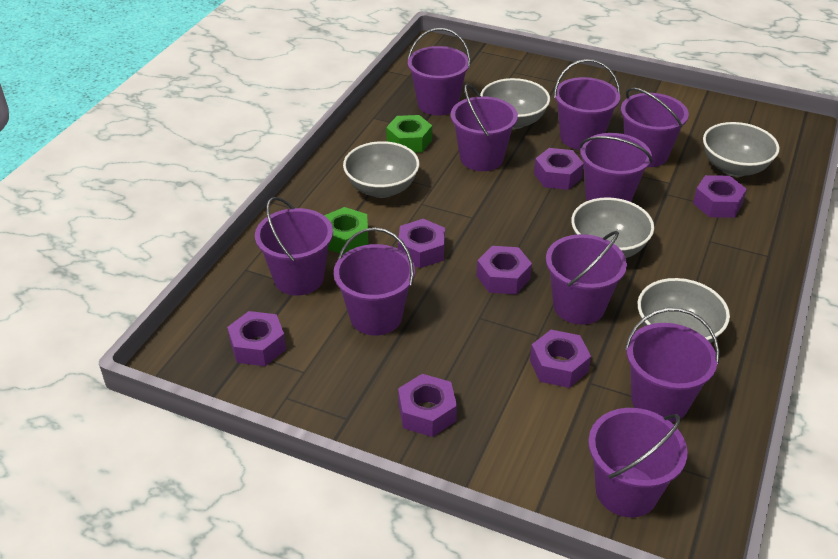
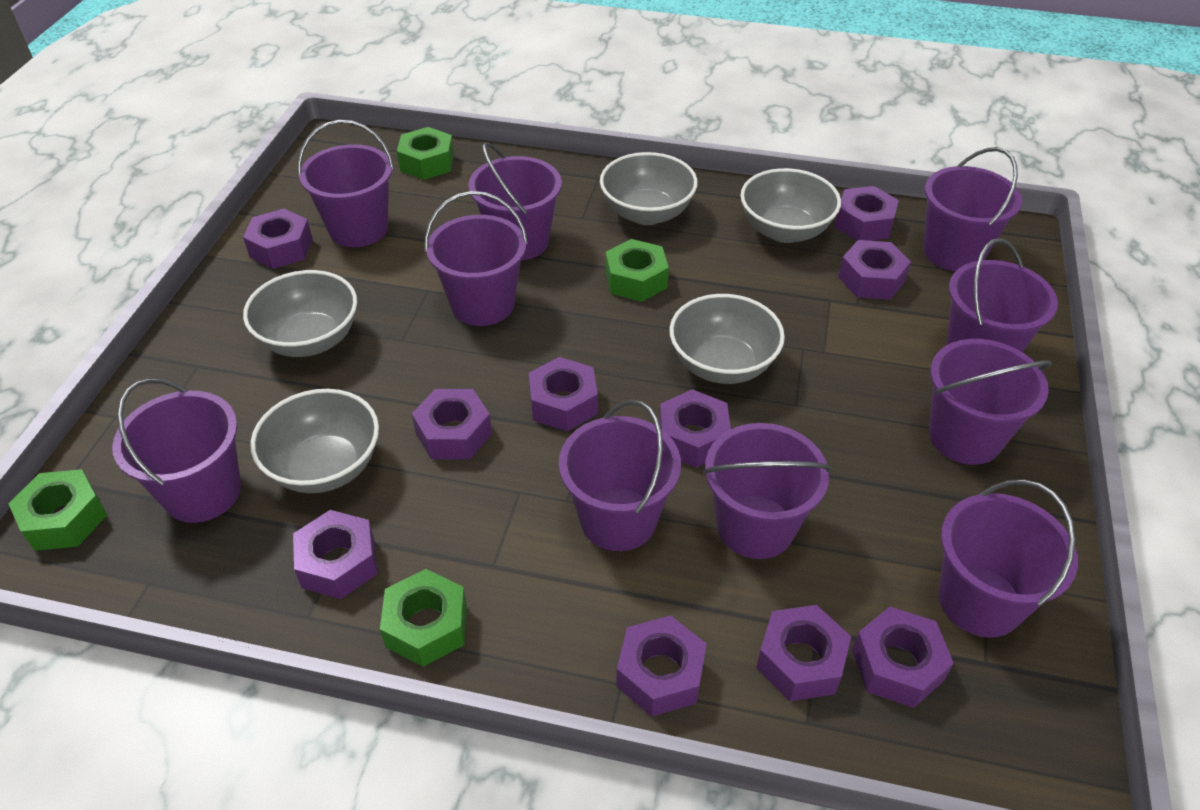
green nut: [324,207,369,254] [386,115,432,153] = 2 -> [8,469,107,551] [380,569,467,667] [397,127,454,180] [606,239,669,302] = 4
purple nut: [227,311,286,366] [398,219,445,268] [398,374,457,437] [477,246,532,294] [530,330,591,388] [534,148,584,190] [693,175,747,218] = 7 -> [243,209,313,269] [293,510,377,599] [412,389,492,459] [529,357,598,431] [616,615,707,717] [659,389,731,468] [756,605,851,701] [835,186,899,241] [838,240,911,300] [852,607,954,708] = 10

